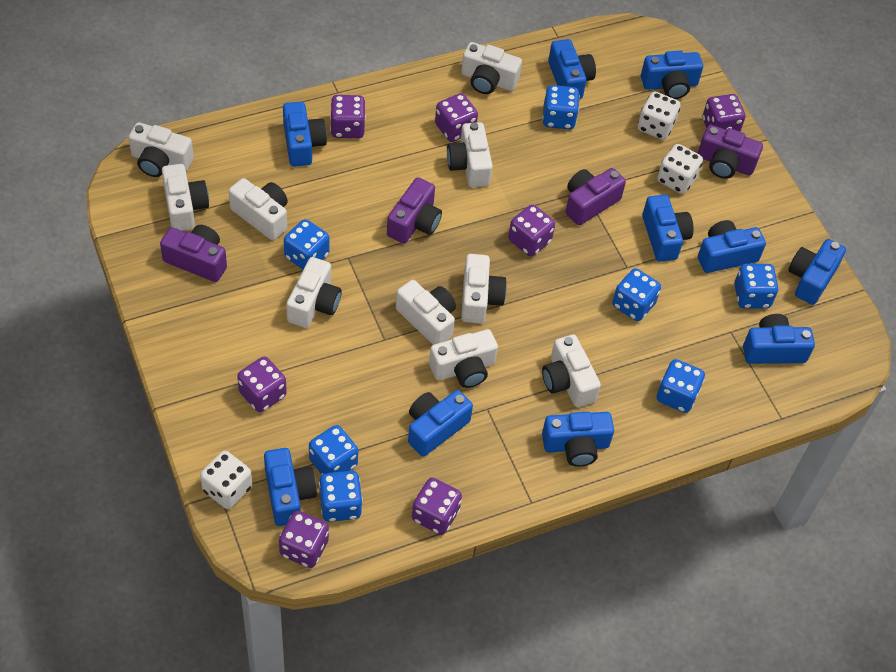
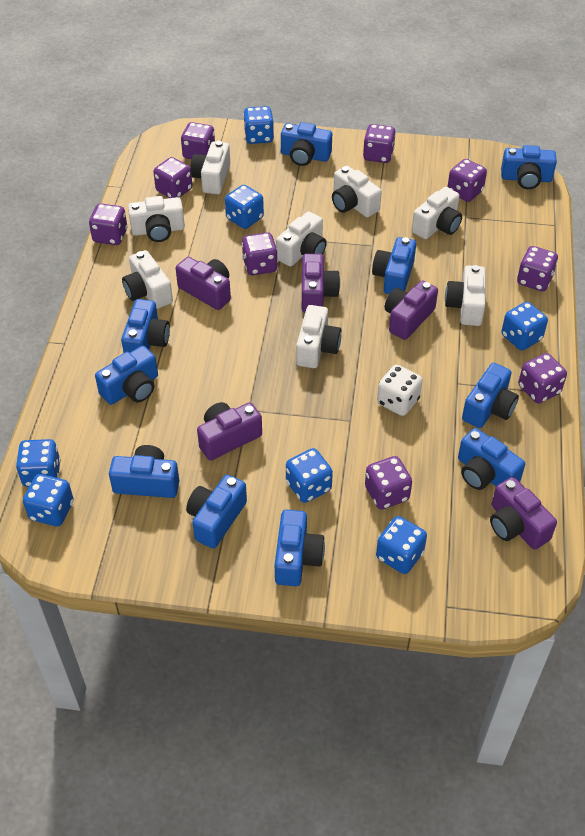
purple camera: [160,225,227,282] [387,177,442,244] [566,168,626,225] [698,125,763,179] = 4 -> [176,257,231,310] [197,402,262,461] [302,254,340,312] [385,280,438,340] [490,477,557,550] = 5
purple dice: [237,356,287,413] [279,511,329,568] [330,95,366,138] [412,478,462,535] [435,93,478,142] [508,205,555,257] [702,94,745,132] = 7 -> [89,203,127,245] [153,157,192,198] [181,122,215,159] [242,232,278,275] [363,124,396,163] [365,456,412,509] [448,159,487,202] [517,246,558,291] [518,353,567,404] = 9
white camera: [128,122,194,177] [162,164,209,231] [229,178,288,240] [286,257,342,328] [396,280,456,345] [429,329,498,388] [447,122,493,187] [461,42,522,94] [461,254,507,324] [542,334,601,407] = 10 -> [122,250,173,309] [128,196,185,242] [190,141,230,194] [276,211,327,267] [296,305,341,368] [332,166,382,217] [412,187,462,239] [445,265,486,326] = 8
white dice: [200,451,252,509] [638,92,681,140] [657,144,703,194] = 3 -> [377,365,423,416] = 1

